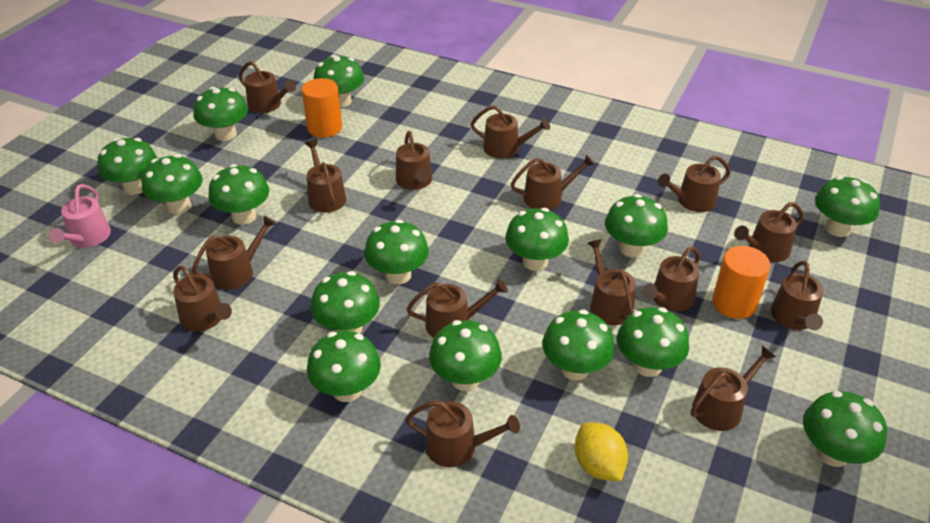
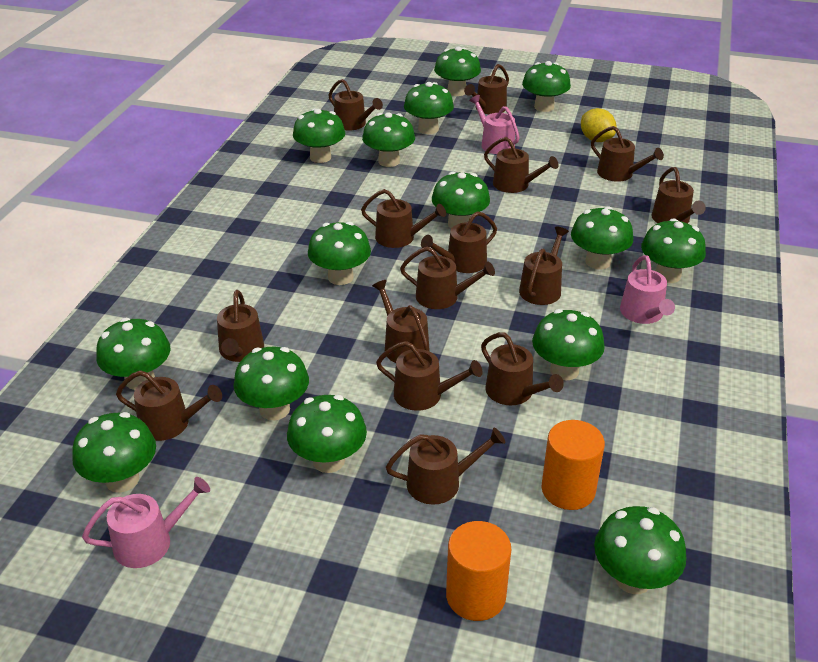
pink watering can: [49,184,111,248] = 1 -> [82,477,210,568] [469,95,520,154] [620,255,675,324] = 3

